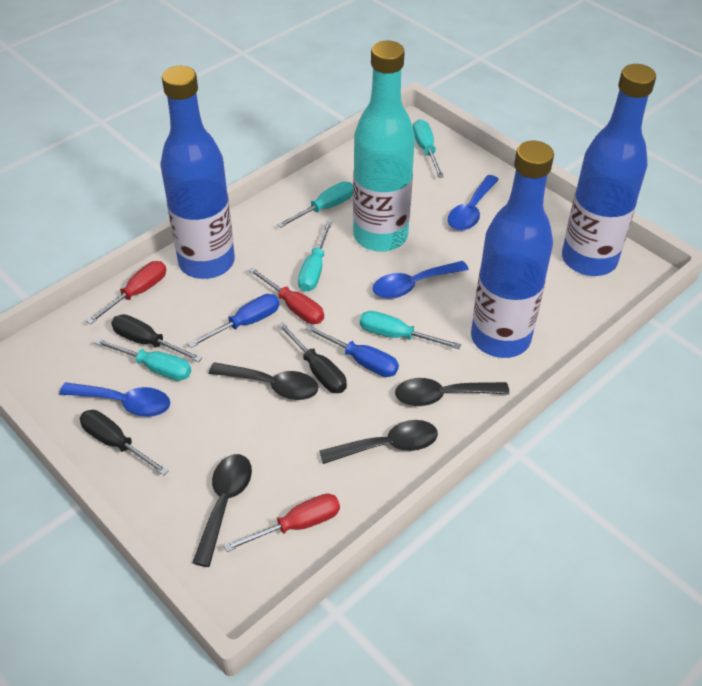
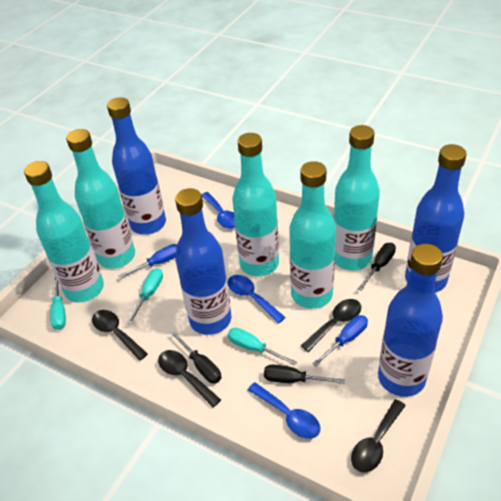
blue bottle: [160,66,235,279] [471,141,554,358] [562,64,656,276] = 3 -> [107,97,166,235] [175,188,231,335] [378,244,443,397] [405,144,467,292] = 4
red screwdriver: [86,261,166,325] [224,494,340,552] [248,267,324,324] = 3 -> none = 0
turquoise bottle: [353,41,415,252] = 1 -> [24,161,104,302] [66,129,135,269] [232,133,279,276] [289,161,336,309] [333,125,380,271] = 5
turquoise screwdriver: [94,338,191,381] [277,182,353,228] [298,221,332,292] [360,311,461,349] [413,120,444,178] = 5 -> [50,275,66,330] [127,268,163,324] [228,328,297,366] = 3

